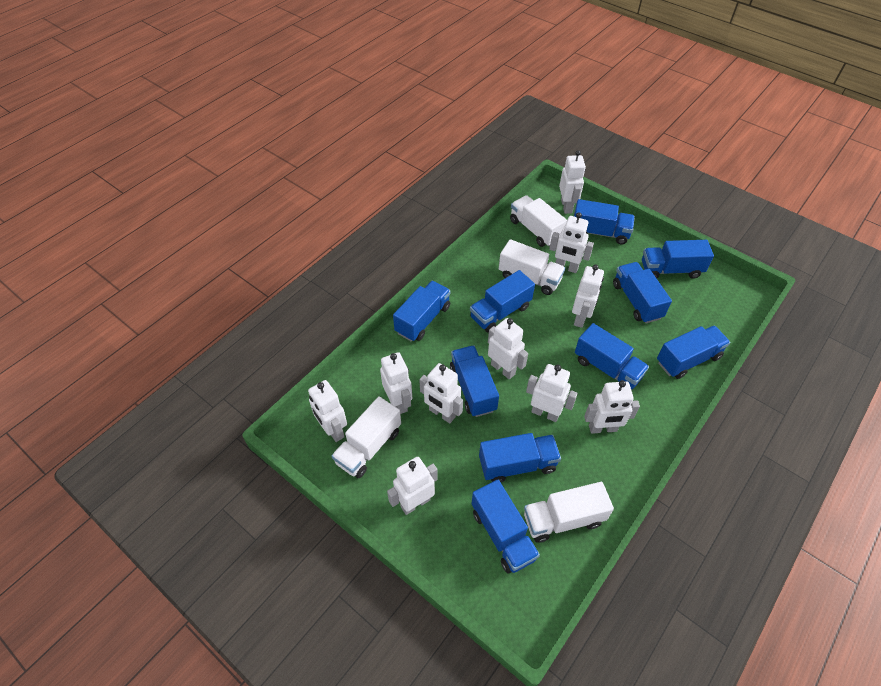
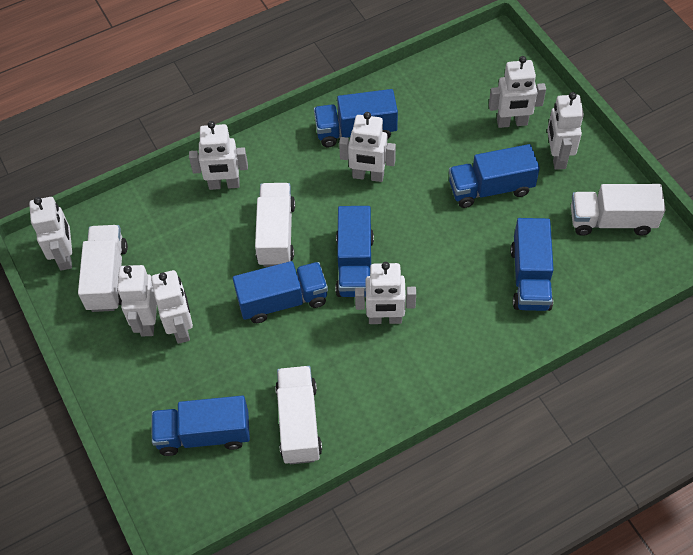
blue truck: [393,281,451,341] [450,345,499,417] [470,270,535,333] [472,480,540,574] [479,433,561,482] [574,199,635,245] [575,323,649,389] [613,262,672,323] [642,240,714,279] [657,326,730,379] = 10 -> [152,396,250,456] [233,261,328,323] [314,89,398,147] [335,206,374,297] [449,144,540,208] [511,218,554,311] = 6
white robot: [308,380,347,442] [380,352,412,414] [387,457,438,515] [419,363,463,423] [488,318,528,379] [526,364,578,422] [549,212,594,273] [559,150,586,214] [572,264,604,328] [584,380,640,434] = 10 -> [29,197,72,271] [117,265,157,336] [151,270,193,344] [189,121,248,190] [339,112,396,182] [355,262,416,324] [489,56,546,128] [547,92,584,170] = 8

